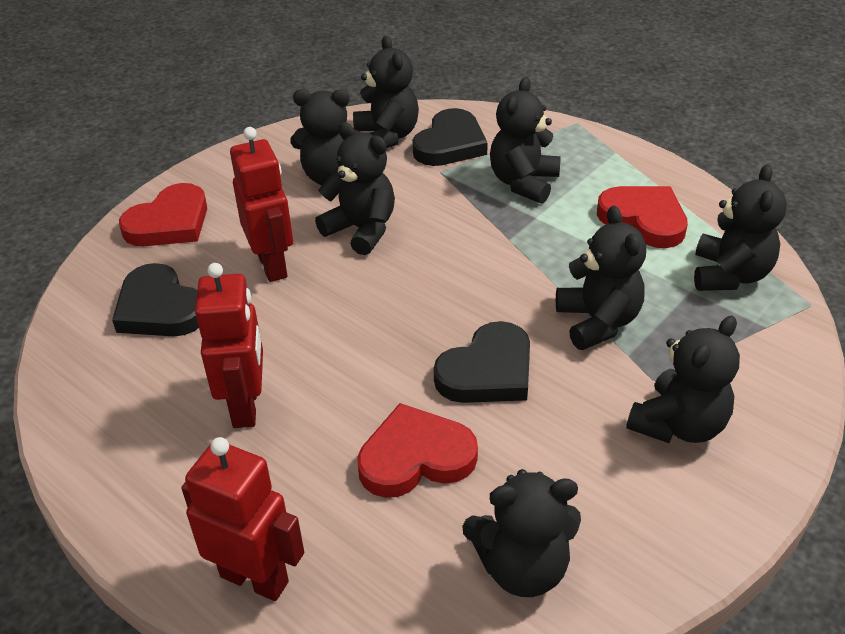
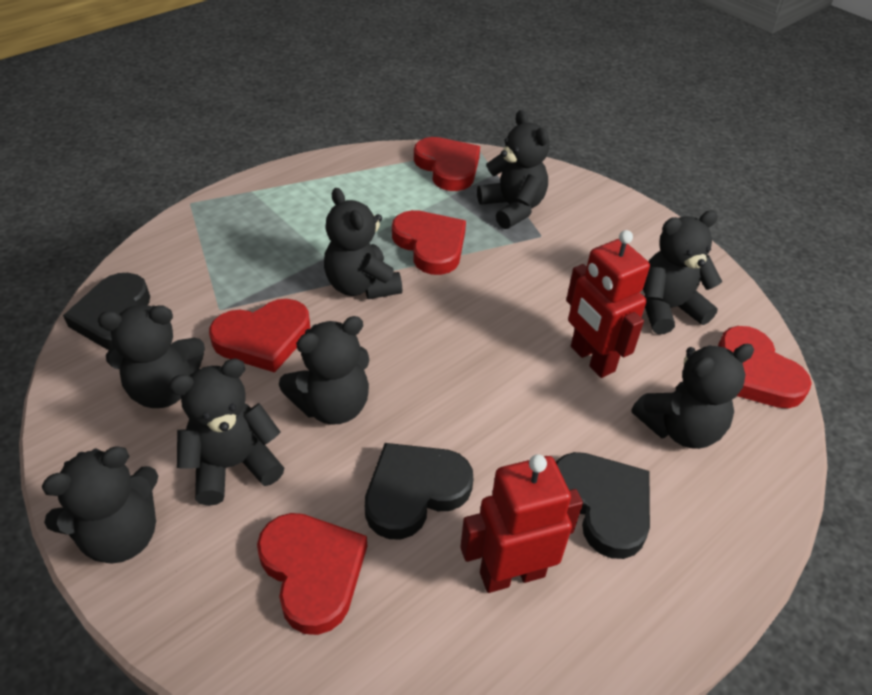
red heart: [119,183,207,246] [357,403,478,498] [597,186,688,248] = 3 -> [209,299,310,372] [257,513,367,635] [392,210,466,275] [414,137,480,191] [718,326,812,408] = 5
red robot: [181,437,304,601] [195,263,263,428] [230,127,293,282] = 3 -> [460,454,583,593] [566,230,650,378] = 2

